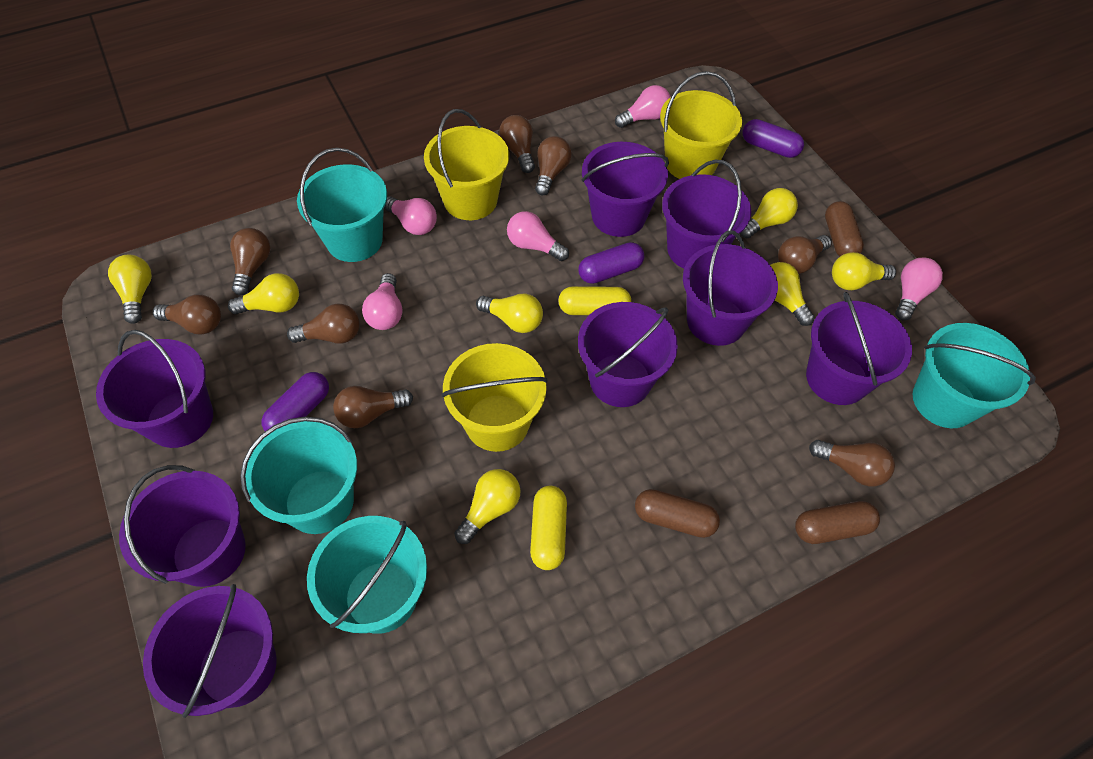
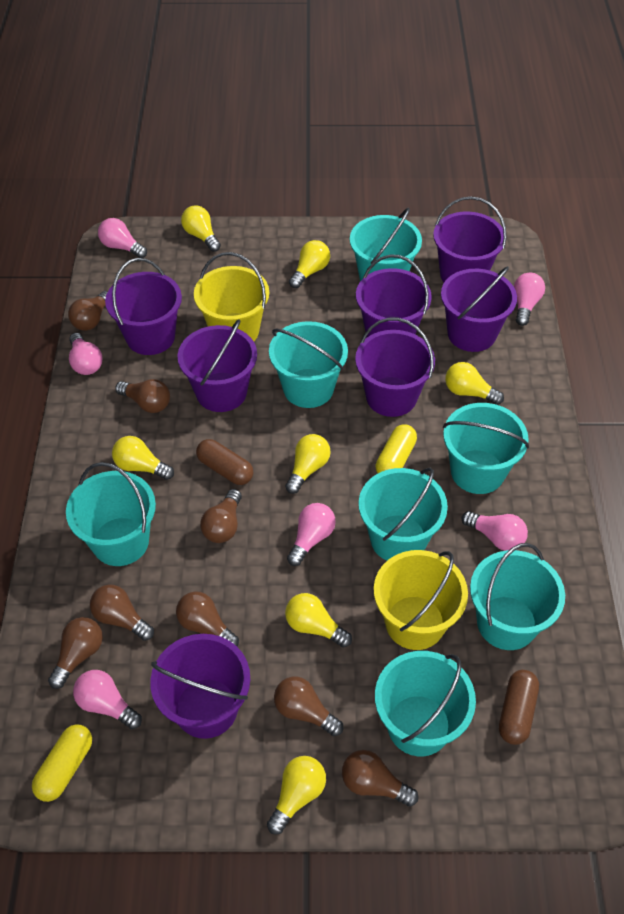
brown capsule: [635,489,720,538] [795,501,880,544] [825,201,864,257] = 3 -> [196,439,253,485] [499,670,539,745] = 2
pink light bulb: [362,273,402,330] [384,196,437,235] [507,211,569,261] [615,85,671,128] [895,257,943,321] = 5 -> [69,333,103,375] [73,670,142,729] [98,218,147,258] [287,503,336,566] [462,511,528,551] [514,273,545,326] = 6
purple bucket: [96,330,213,448] [119,465,246,587] [143,584,277,718] [578,302,678,407] [582,142,669,237] [662,160,751,269] [683,230,778,346] [806,292,912,405] = 8 -> [105,258,182,355] [150,634,250,739] [177,320,257,412] [355,318,435,417] [356,254,432,337] [433,196,507,282] [441,266,517,352] = 7
purple capsule: [261,372,329,431] [579,242,644,284] [742,119,804,158] = 3 -> none = 0
turquoise bucket: [240,417,357,534] [297,148,387,262] [307,516,427,634] [912,323,1036,428] = 4 -> [66,462,156,566] [269,321,348,408] [350,208,422,281] [359,468,448,561] [375,651,476,756] [443,403,529,494] [470,543,565,650] = 7
yellow bucket: [424,109,509,220] [441,343,548,452] [660,71,742,179] = 3 -> [194,252,269,341] [374,550,468,650] = 2

